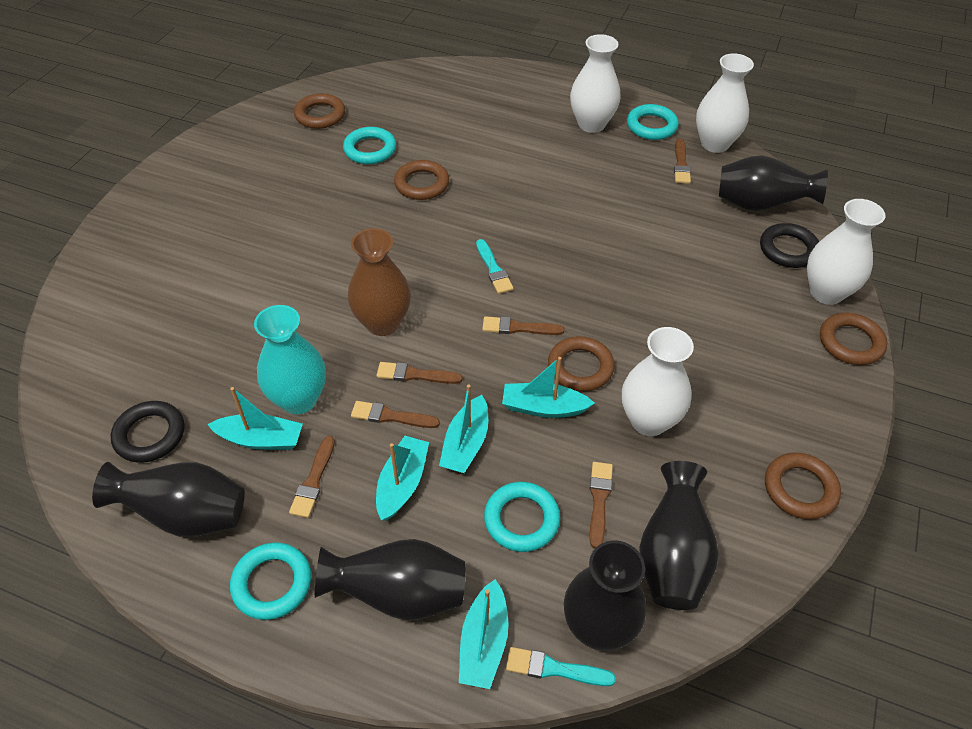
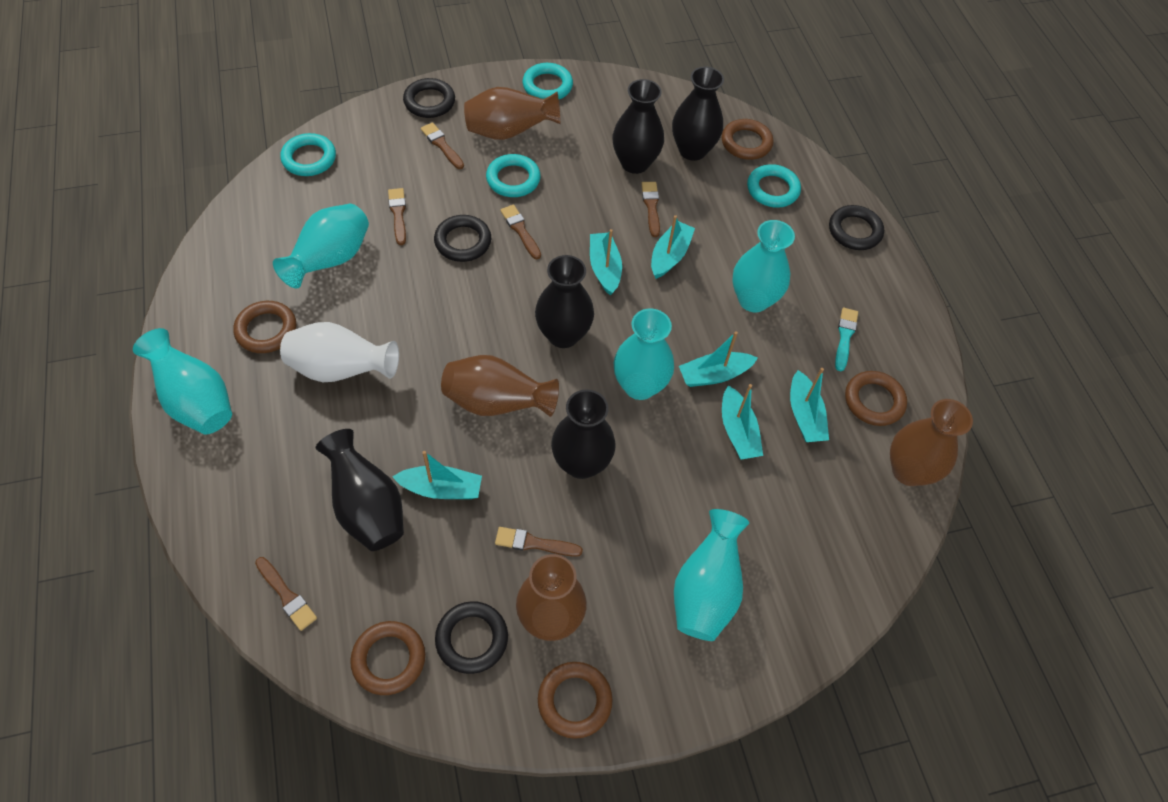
black ring: [111,401,185,463] [760,223,819,268] = 2 -> [403,78,455,118] [434,215,491,262] [435,601,508,674] [829,205,884,250] = 4
brown vase: [348,228,411,336] = 1 -> [441,355,559,417] [464,87,561,140] [516,554,587,641] [890,399,973,486] = 4
turquoise boat: [207,387,303,450] [376,436,429,521] [439,384,488,473] [459,579,509,689] [502,357,595,418] = 5 -> [392,451,482,499] [590,229,622,296] [651,215,695,279] [679,331,758,387] [722,384,763,459] [790,368,829,442] = 6
turquoise brush: [476,239,514,294] [506,647,616,686] = 2 -> [835,308,858,371] = 1
turquoise vase: [254,305,326,414] = 1 -> [133,328,232,435] [273,204,369,289] [614,309,674,400] [674,509,749,641] [732,220,795,312] = 5
white vase: [570,34,621,133] [622,327,694,436] [696,53,754,153] [807,199,885,305] = 4 -> [280,322,399,382] = 1

